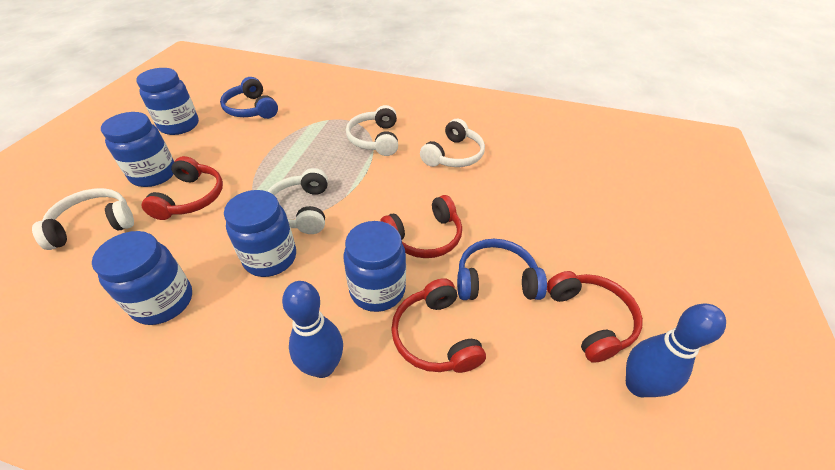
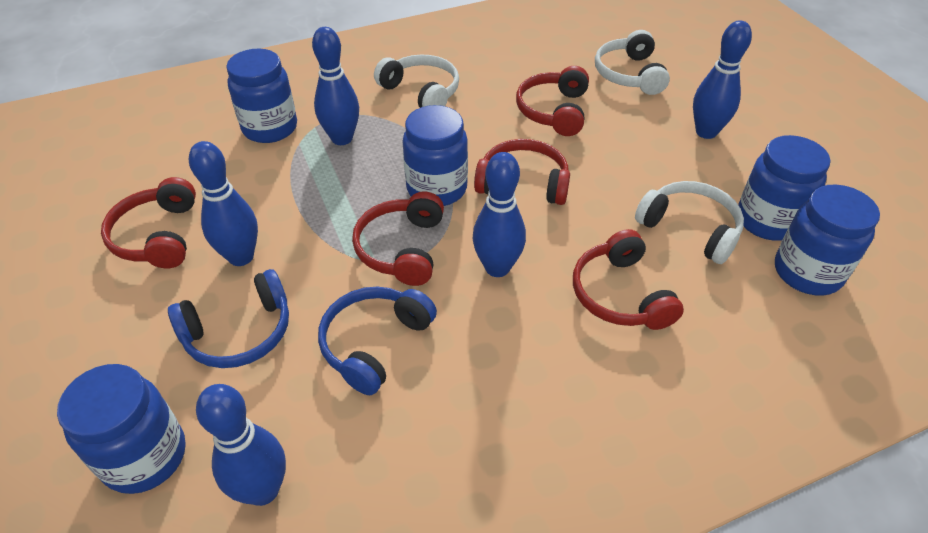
blue bowling pin: [282,281,343,378] [626,304,726,397] = 2 -> [189,141,258,266] [196,384,286,506] [312,27,359,145] [473,152,526,277] [693,20,752,139] = 5
red headphones: [142,156,223,220] [381,195,462,258] [391,278,486,373] [547,271,643,363] = 4 -> [101,177,196,268] [352,192,444,286] [474,139,570,205] [516,66,589,136] [573,229,684,330] = 5
white headphones: [32,188,134,250] [267,168,328,234] [346,105,398,156] [420,119,485,167] = 4 -> [374,54,459,108] [595,30,670,95] [635,181,744,264] = 3

